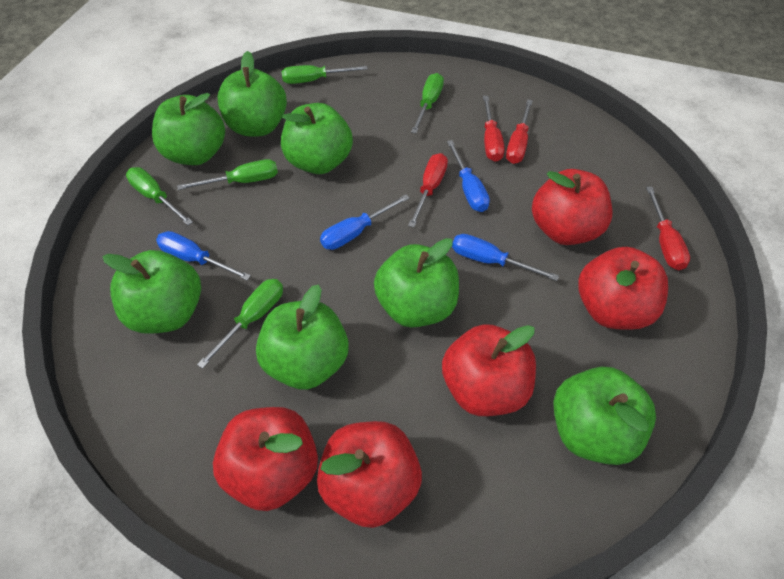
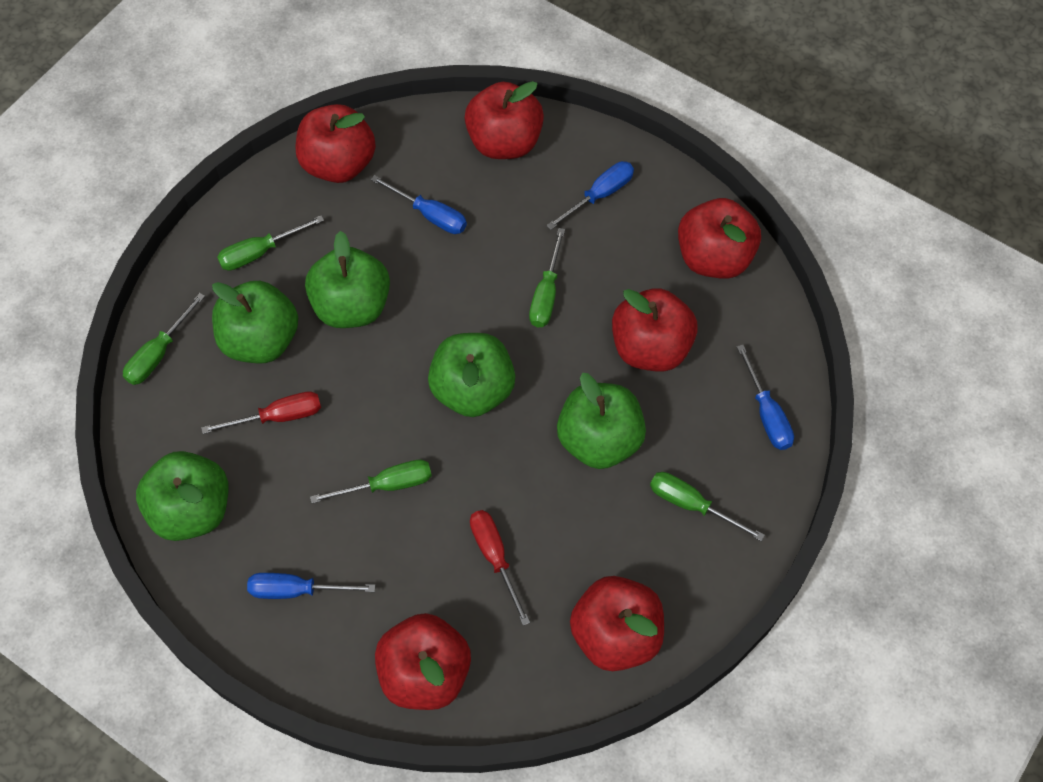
green apple: [102,250,201,334] [152,93,225,165] [218,51,287,137] [256,285,349,390] [281,103,353,174] [374,238,459,328] [553,367,656,465] = 7 -> [136,451,229,541] [212,281,298,363] [305,231,390,328] [428,333,516,417] [557,373,646,469] = 5
red apple: [213,407,318,511] [317,421,422,528] [442,324,536,416] [532,169,612,245] [578,247,668,330] = 5 -> [296,104,376,183] [375,613,471,710] [465,81,544,159] [570,576,664,671] [612,288,698,372] [678,198,761,279] = 6
red screwdriver: [408,153,448,227] [483,96,505,162] [506,99,533,164] [646,187,690,270] = 4 -> [201,391,321,434] [470,510,530,626] = 2

